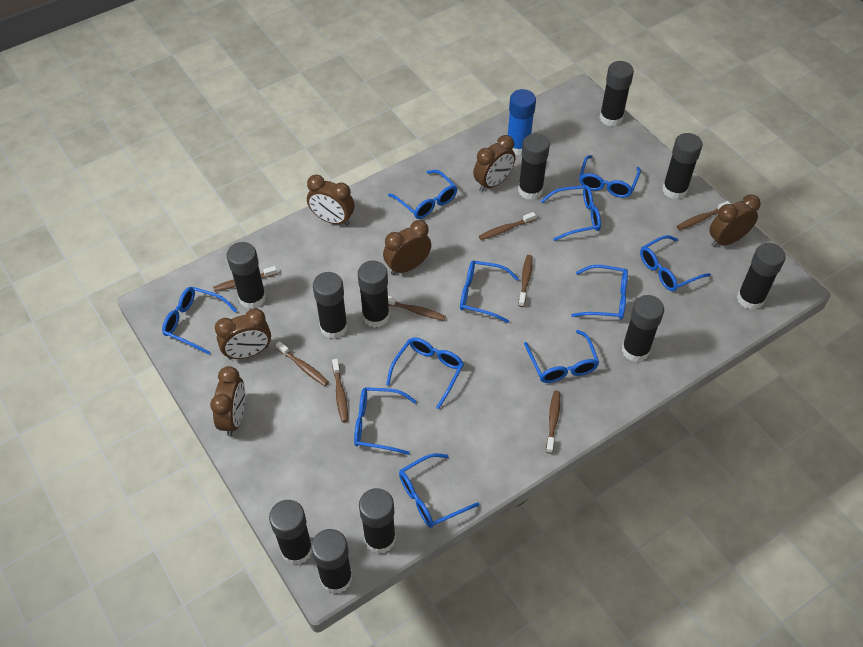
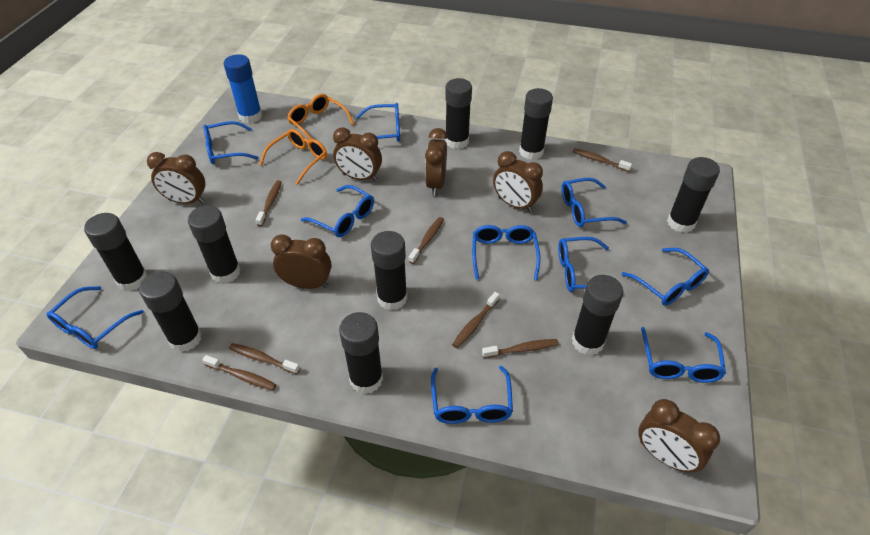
black glue stick: [227,242,266,309] [269,500,312,565] [311,529,352,594] [313,272,348,339] [358,261,390,328] [359,488,396,554] [518,133,550,200] [599,61,634,127] [622,295,664,362] [662,133,702,200] [737,243,786,310] = 11 -> [84,213,148,291] [139,271,202,352] [188,206,241,284] [339,312,383,394] [371,231,407,310] [445,78,472,149] [519,88,553,160] [572,275,623,355] [667,157,720,233] = 9
blue glasses: [162,287,237,355] [354,387,417,455] [386,337,464,409] [388,170,457,219] [399,453,479,528] [460,261,519,323] [524,330,599,383] [541,185,601,241] [571,265,628,320] [579,155,641,198] [640,235,711,291] = 11 -> [47,286,144,349] [203,121,259,164] [301,185,374,237] [356,103,400,142] [431,366,513,424] [472,225,540,280] [558,237,624,293] [561,178,627,227] [621,248,709,306] [641,327,726,383] = 10
brown toothbrush: [213,266,277,292] [276,341,329,386] [332,359,348,422] [388,296,446,321] [479,212,536,240] [518,255,533,307] [546,390,560,454] [677,201,730,230] = 8 -> [202,355,276,390] [229,343,300,374] [256,180,282,226] [409,217,444,264] [452,292,500,348] [482,339,558,358] [573,148,632,172] = 7
orange glasses: none = 0 -> [259,129,327,185] [287,94,354,139] = 2

